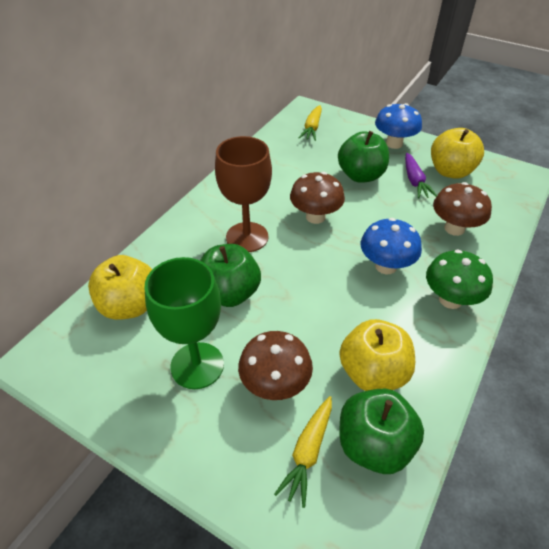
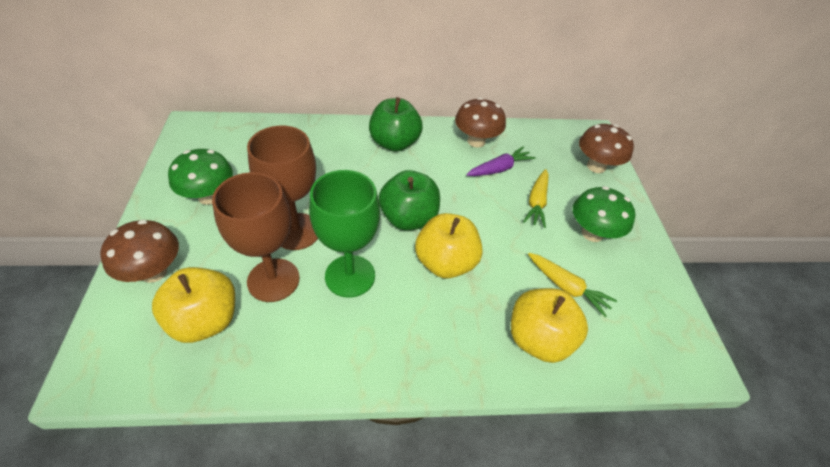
blue mushroom: [361,218,422,274] [375,103,422,149] = 2 -> none = 0
brown goblet: [215,136,272,252] = 1 -> [212,172,300,302] [247,126,318,250] = 2
green apple: [200,244,261,307] [338,131,389,183] [340,389,424,474] = 3 -> [369,97,423,152] [379,170,440,231] = 2
green mushroom: [426,249,493,309] = 1 -> [168,149,233,205] [573,186,635,242] = 2

